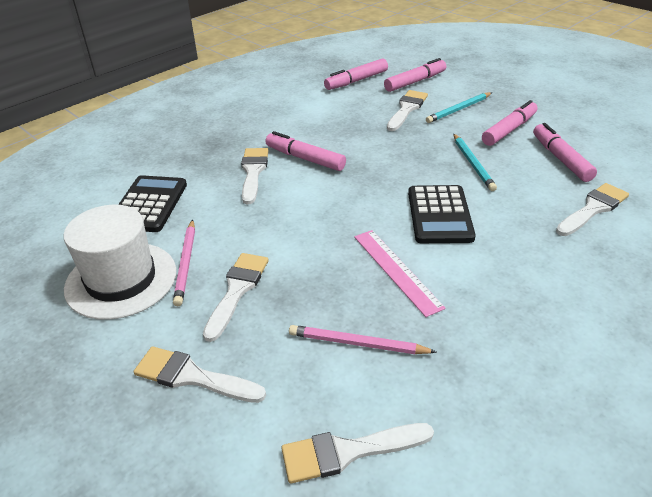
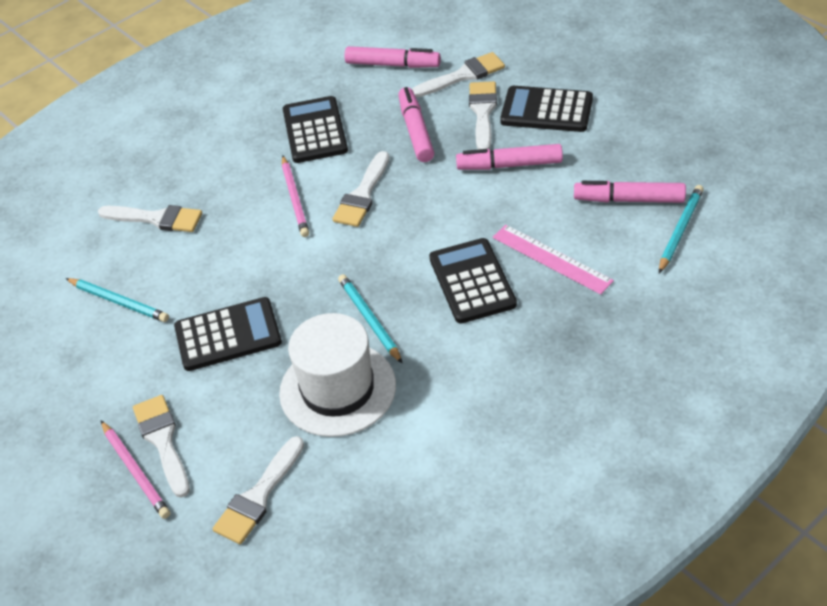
black calculator: [118,175,187,232] [408,185,476,243] = 2 -> [174,297,282,371] [283,96,348,163] [429,238,517,324] [500,86,593,132] = 4
pink marker: [266,131,346,171] [324,58,388,90] [384,58,446,92] [482,100,538,146] [533,123,597,182] = 5 -> [344,46,441,68] [399,87,434,162] [456,144,563,170] [574,181,686,203] = 4
turquoise pencil: [426,92,492,123] [453,134,497,191] = 2 -> [65,278,169,322] [338,274,402,363] [659,185,704,273] = 3

